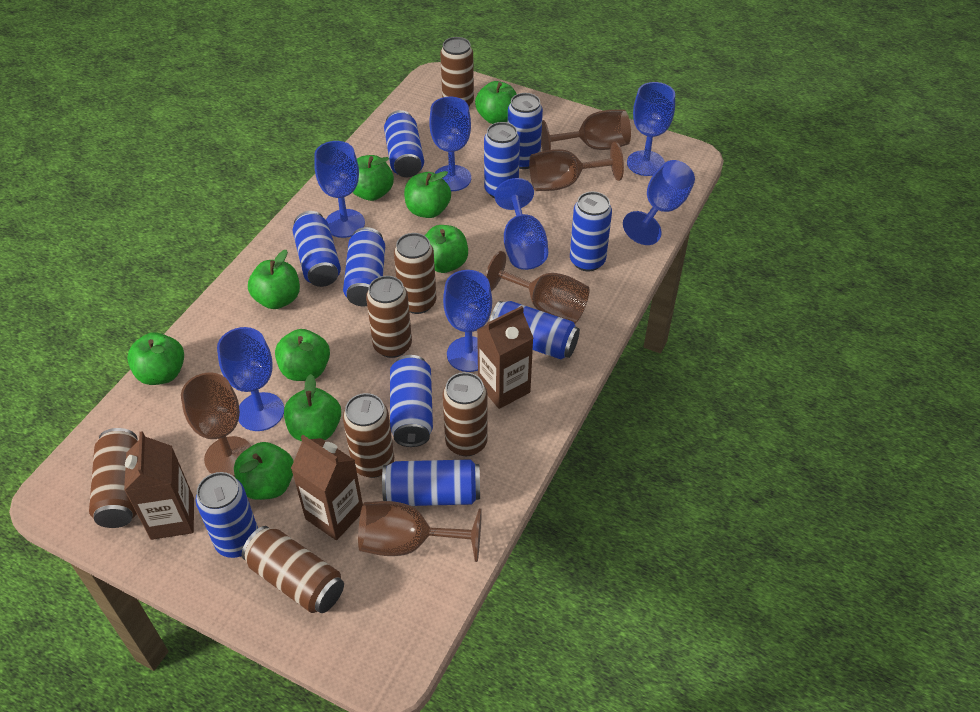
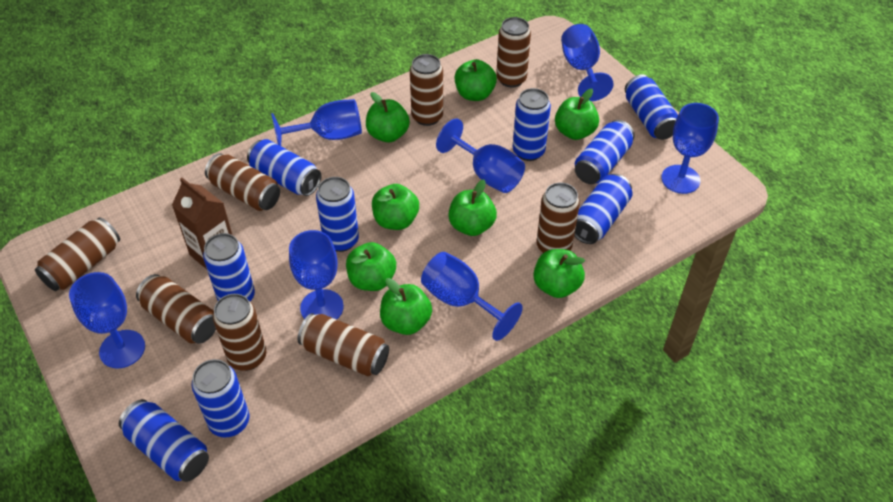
blue can: [196,472,258,558] [293,211,341,287] [343,227,385,306] [382,459,480,506] [384,110,424,177] [390,355,433,447] [484,122,520,198] [489,301,580,359] [508,93,543,169] [570,192,612,271] = 10 -> [119,399,209,482] [191,359,249,437] [203,233,255,301] [247,139,321,196] [316,177,359,252] [513,88,551,161] [574,174,633,244] [575,120,635,184] [625,74,678,140] = 9
brown can: [89,428,137,528] [242,526,344,613] [343,393,394,478] [366,276,412,358] [394,233,436,314] [440,37,474,107] [442,372,488,456] = 7 -> [35,217,120,291] [136,274,216,344] [205,153,280,211] [213,294,266,371] [298,313,389,376] [410,54,443,126] [496,17,531,87] [536,183,580,253] = 8
brown carton: [124,431,194,540] [291,435,363,540] [477,306,533,409] = 3 -> [172,177,232,269] = 1
brown goblet: [181,373,251,477] [358,501,482,562] [485,251,590,324] [529,142,624,191] [541,109,631,151] = 5 -> none = 0
green apple: [127,332,184,385] [234,442,294,500] [248,250,300,309] [275,329,330,381] [284,374,341,441] [352,155,394,201] [404,171,451,218] [425,225,468,273] [475,81,517,124] = 9 -> [346,242,396,291] [366,92,410,142] [372,184,419,230] [380,278,432,335] [448,179,497,236] [455,59,497,101] [533,249,585,298] [555,89,599,140] = 8

